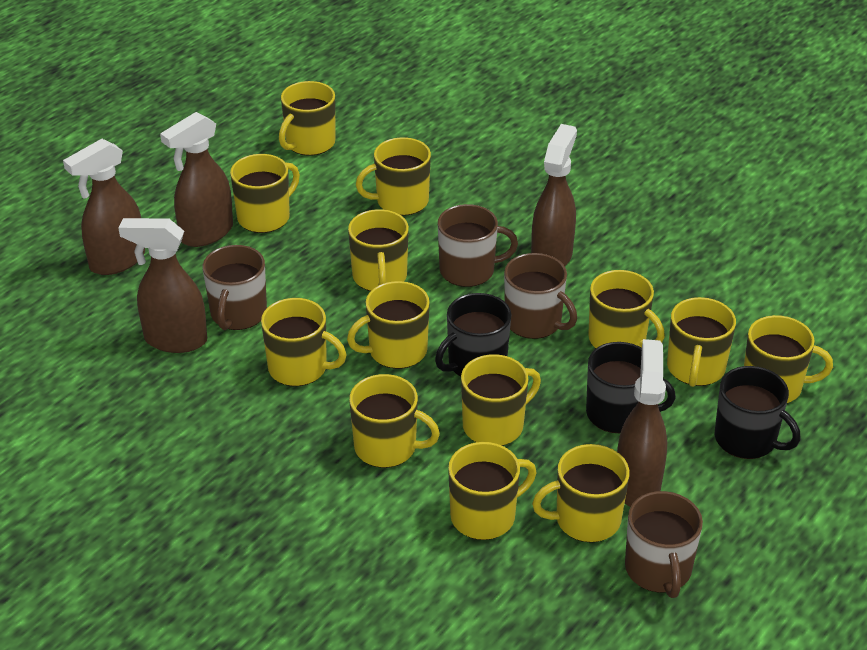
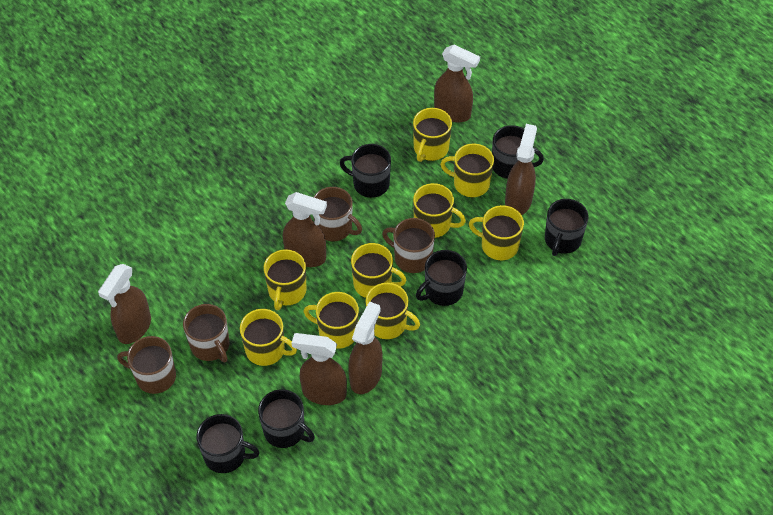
black mug: [435,293,511,377] [586,342,676,433] [715,366,801,459] = 3 -> [197,414,260,473] [258,389,315,448] [340,144,391,198] [416,250,467,306] [492,125,544,179] [545,199,589,256] = 6
brown spray bottle: [63,139,145,275] [119,218,207,353] [160,112,233,247] [531,124,577,266] [617,339,667,507] = 5 -> [98,264,151,344] [283,192,327,267] [292,333,347,405] [348,301,383,394] [434,45,480,122] [505,124,537,215] = 6
yellow mug: [230,154,300,233] [261,298,347,386] [279,81,335,156] [347,281,430,369] [348,209,409,291] [349,374,440,468] [356,137,431,216] [448,442,536,540] [461,354,541,446] [532,444,630,542] [588,270,665,348] [667,297,736,387] [744,315,833,403] = 13 -> [240,309,297,366] [264,249,306,310] [303,292,359,349] [351,243,407,298] [366,283,420,339] [413,108,452,162] [413,183,466,238] [440,144,494,197] [469,205,524,260] = 9

